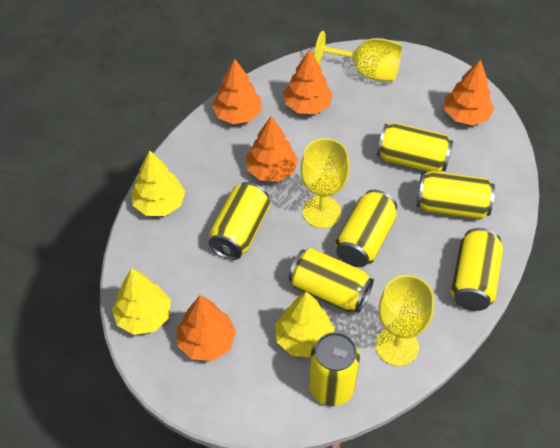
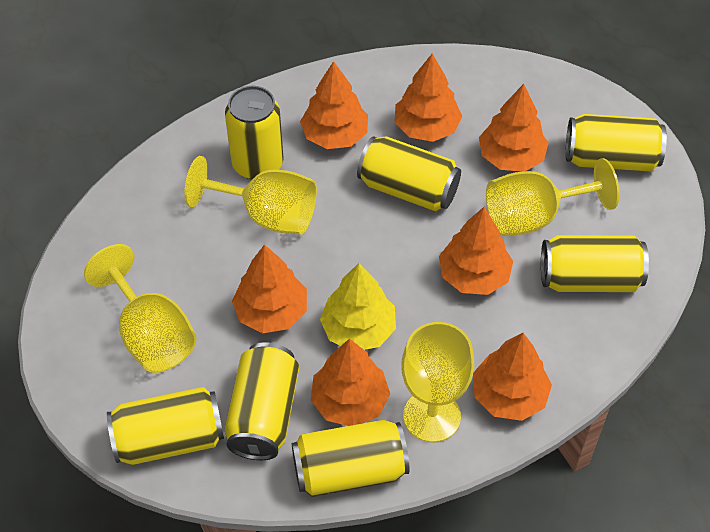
orange tree: [177,295,236,361] [212,58,262,124] [246,116,298,182] [283,49,333,114] [444,59,494,125] = 5 -> [232,244,307,333] [300,61,368,149] [311,338,390,426] [394,54,462,142] [439,207,513,295] [473,333,552,421] [479,84,548,172] = 7
yellow goblet: [301,138,350,228] [314,31,402,82] [376,275,434,366] = 3 -> [84,244,196,373] [184,156,317,235] [401,322,474,442] [486,158,620,236] = 4
yellow tree: [112,268,171,335] [131,150,185,216] [275,292,335,357] = 3 -> [320,263,396,350] = 1

